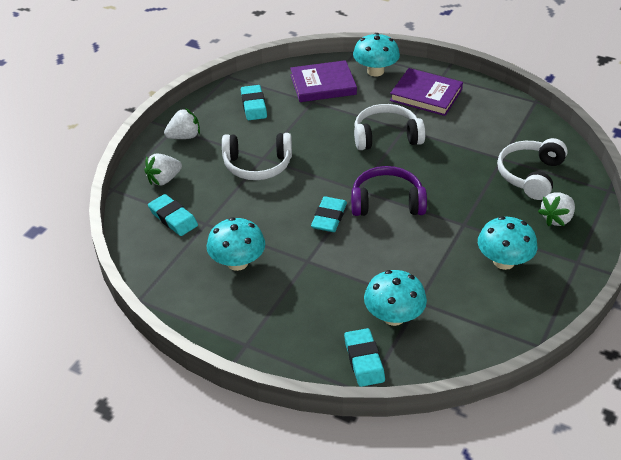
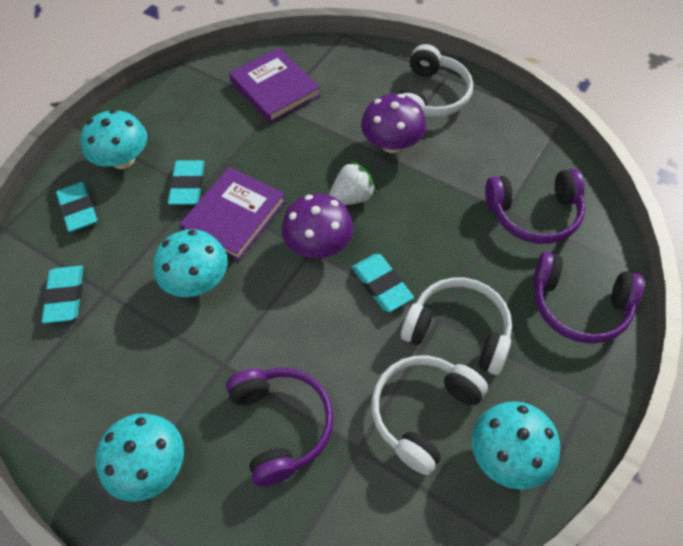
purple headphones: [351,166,427,216] = 1 -> [226,368,334,486] [485,169,585,244] [533,252,644,344] = 3
purple mushroom: none = 0 -> [282,194,353,258] [361,94,426,153] = 2
white strawberry: [144,153,182,186] [164,108,200,139] [538,192,575,226] = 3 -> [329,160,376,205] = 1

